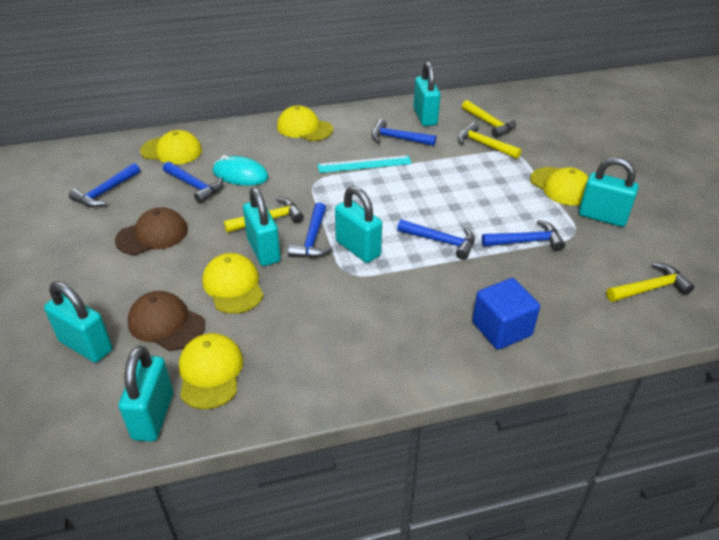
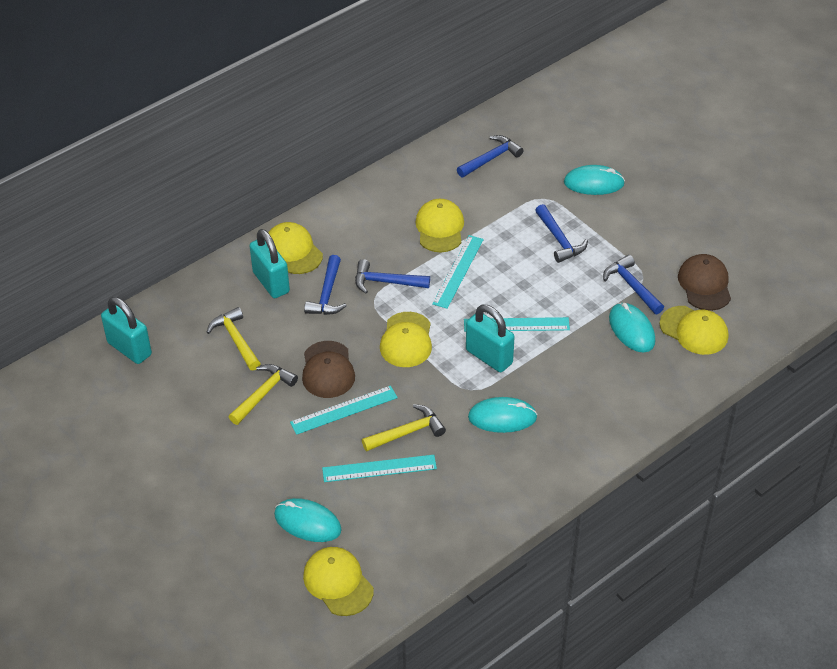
blue cube: [472,278,540,350] = 1 -> none = 0
blue hammer: [69,163,140,207] [163,162,223,204] [288,203,333,258] [371,119,436,146] [397,219,475,260] [482,220,565,251] = 6 -> [304,255,347,315] [355,259,430,294] [457,135,524,177] [535,204,588,263] [603,255,664,314] = 5
turquoise mouse: [213,155,269,186] = 1 -> [274,498,342,542] [468,397,538,433] [564,165,625,195] [609,303,655,352] = 4
turquoise padlock: [44,281,112,363] [119,346,173,442] [243,187,281,266] [335,186,382,263] [413,61,441,126] [579,157,639,227] = 6 -> [101,297,152,364] [250,229,290,298] [466,305,515,372] = 3
turquoise ruler: [318,155,412,173] = 1 -> [290,386,398,435] [322,455,437,482] [432,235,484,309] [464,317,570,332] = 4
yellow hammer: [224,197,304,233] [458,122,522,159] [462,100,516,138] [606,262,695,302] = 4 -> [206,307,261,371] [229,364,298,425] [362,404,446,451] = 3

